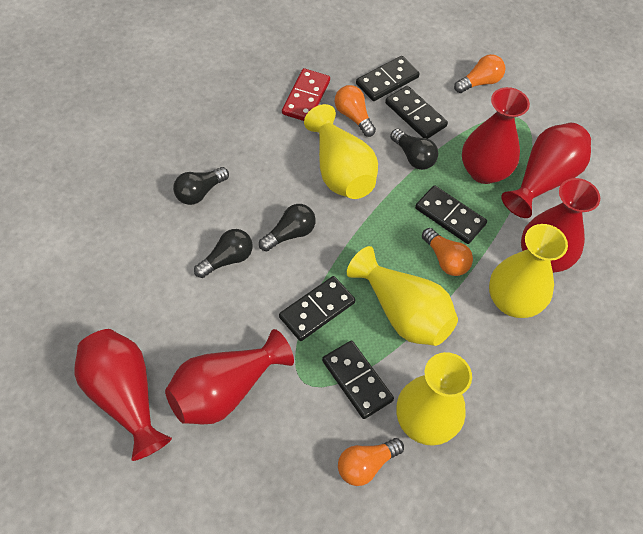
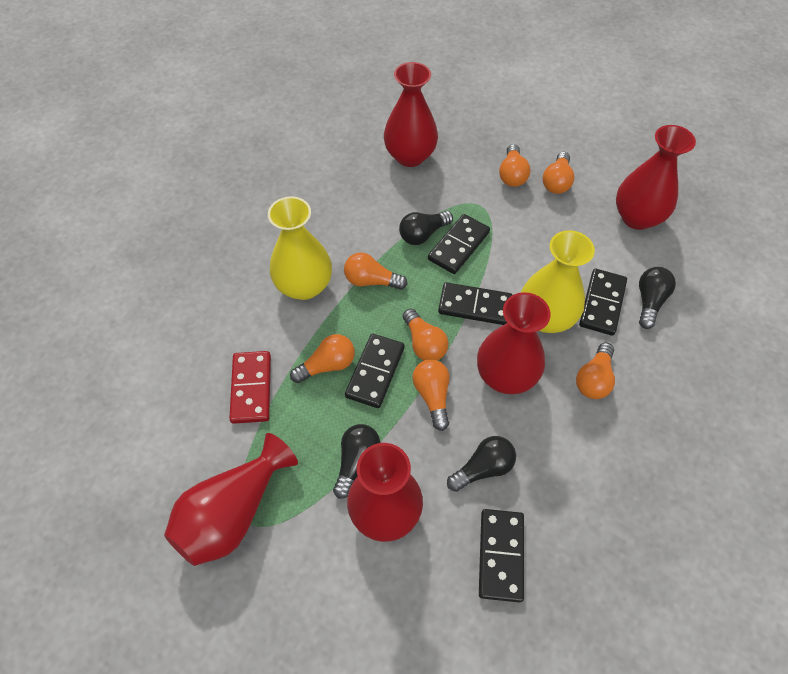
orange light bulb: [335,85,376,137] [338,438,404,486] [422,228,473,276] [454,54,505,93] = 4 -> [290,334,355,383] [344,253,408,290] [403,309,449,361] [412,359,450,431] [499,144,530,187] [543,152,575,194] [576,343,615,399] = 7
yellow vase: [304,104,378,199] [347,246,458,346] [397,352,472,446] [489,224,568,318] = 4 -> [268,196,332,300] [521,230,595,333] = 2

